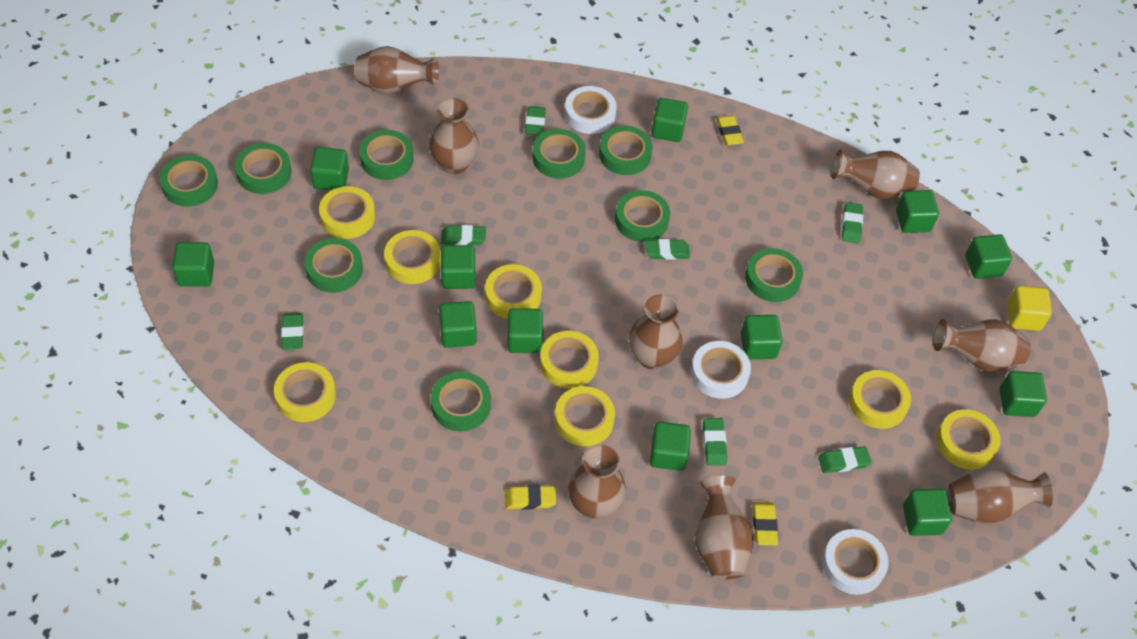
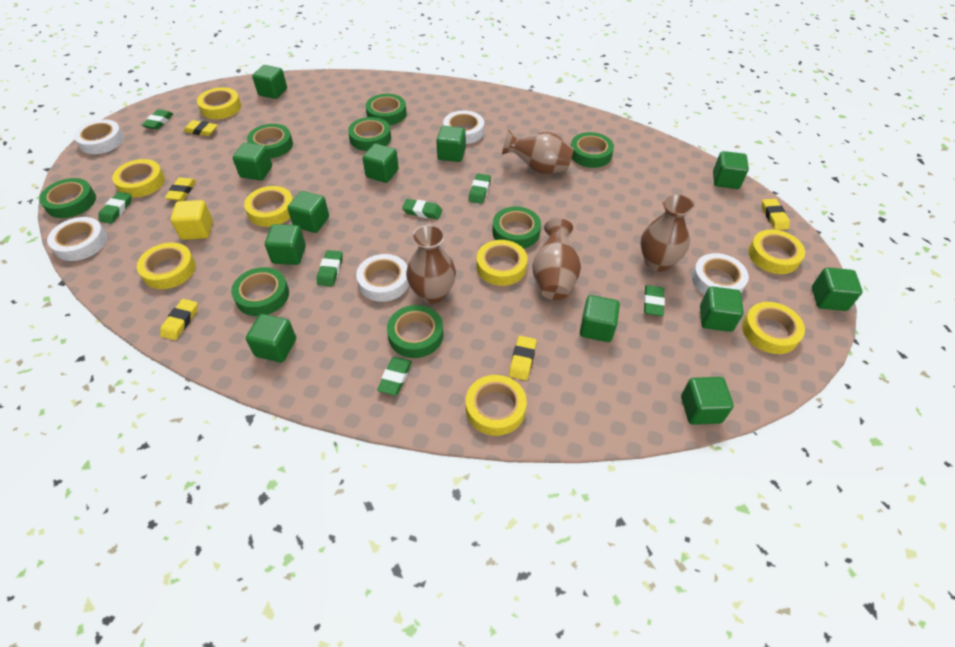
brown vase: [355,46,439,94] [429,98,479,175] [568,445,626,519] [629,294,683,370] [695,476,754,580] [831,149,920,199] [933,319,1030,372] [948,467,1053,524] = 8 -> [406,225,456,304] [502,129,574,174] [532,219,581,300] [641,194,694,272] = 4
green tape: [160,155,218,207] [235,143,291,194] [305,238,363,293] [359,130,414,180] [431,372,491,432] [532,129,586,179] [599,126,652,175] [615,190,670,242] [745,248,803,302] = 9 -> [39,178,96,218] [231,267,289,316] [247,124,293,159] [348,117,391,151] [366,94,407,125] [387,305,443,358] [492,206,541,249] [571,132,614,168] = 8
white tape: [565,86,617,134] [691,341,751,399] [822,529,889,595] = 3 -> [47,217,107,261] [74,119,124,154] [356,254,409,302] [443,111,484,144] [692,253,749,295] = 5
yellow eraser: [505,485,556,510] [716,115,744,145] [753,502,778,545] = 3 -> [160,299,198,340] [165,178,196,201] [184,120,218,136] [509,336,537,380] [762,199,790,230] = 5

